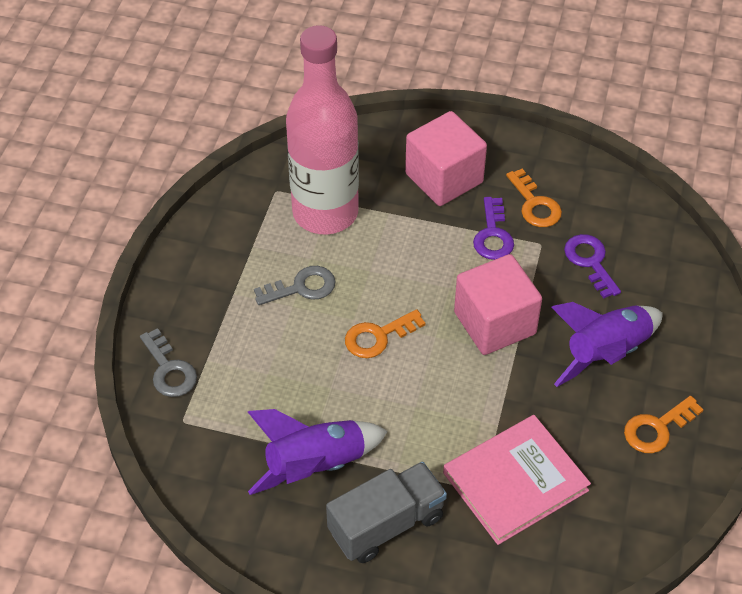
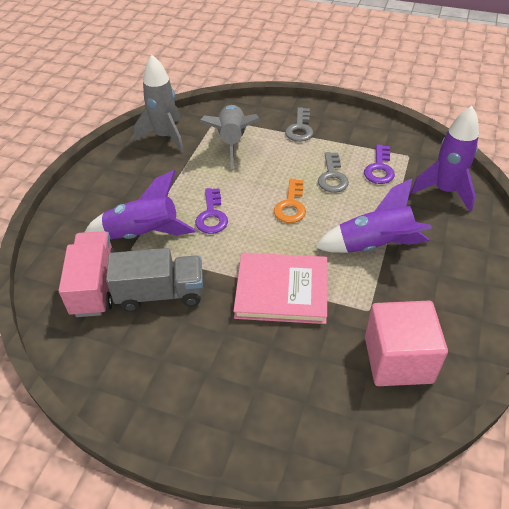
grey rocket: none = 0 -> [134,55,184,152] [200,105,260,169] = 2
orange key: [345,309,426,358] [506,169,562,227] [624,396,703,453] = 3 -> [274,179,306,223] = 1
pink bottle: [286,25,359,234] = 1 -> none = 0
pink cube: [405,111,487,206] [454,254,542,355] = 2 -> [365,301,448,386] = 1
pink truck: none = 0 -> [59,231,116,317] = 1
purple rocket: [248,409,388,495] [551,302,663,387] = 2 -> [85,170,196,239] [315,178,432,253] [411,106,479,212] = 3

